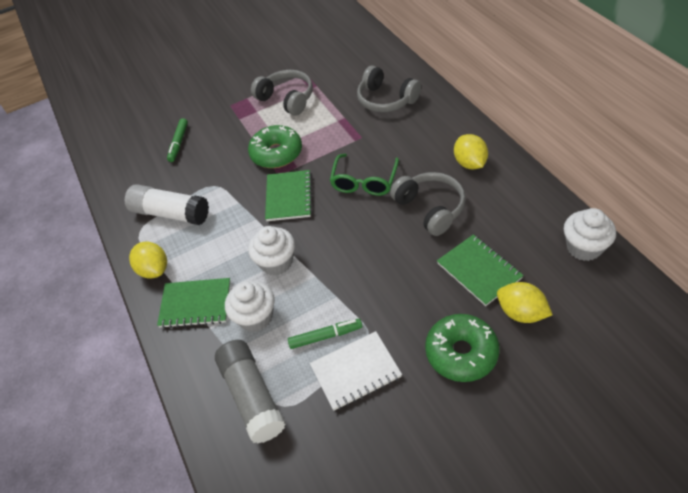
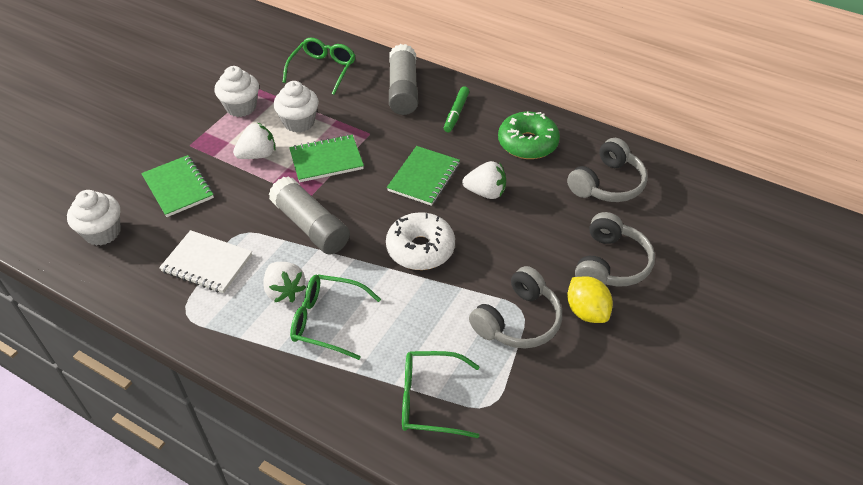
green donut: [248,125,302,168] [425,314,500,382] = 2 -> [498,111,560,159] = 1
green glasses: [330,154,399,196] = 1 -> [283,38,355,95] [290,274,381,360] [402,351,480,438] = 3
green marker: [167,118,188,162] [288,319,362,349] = 2 -> [444,86,469,132] = 1
grey glue stick: [215,340,286,444] = 1 -> [269,176,350,254] [389,44,418,115] = 2
white donut: none = 0 -> [386,212,455,270] = 1
white glue stick: [125,184,209,225] = 1 -> none = 0
white strawberry: none = 0 -> [233,123,276,159] [263,262,306,302] [462,161,506,199] = 3
yellow lemon: [129,242,167,279] [454,134,488,169] [497,282,553,323] = 3 -> [567,276,613,323] = 1

